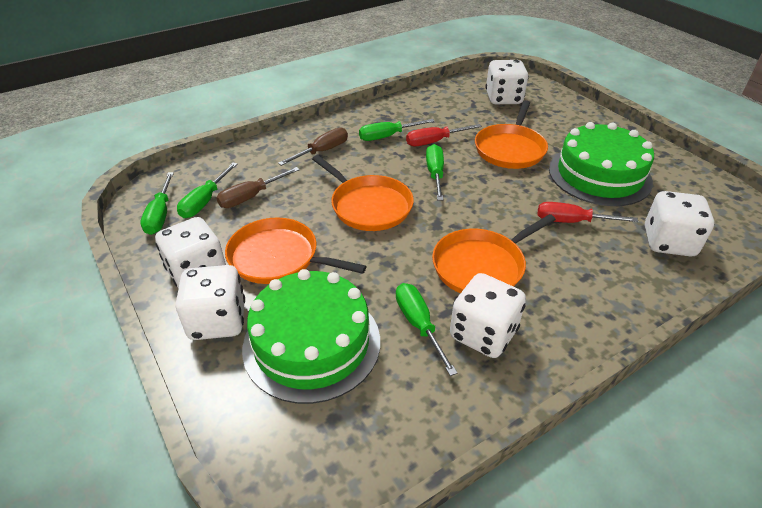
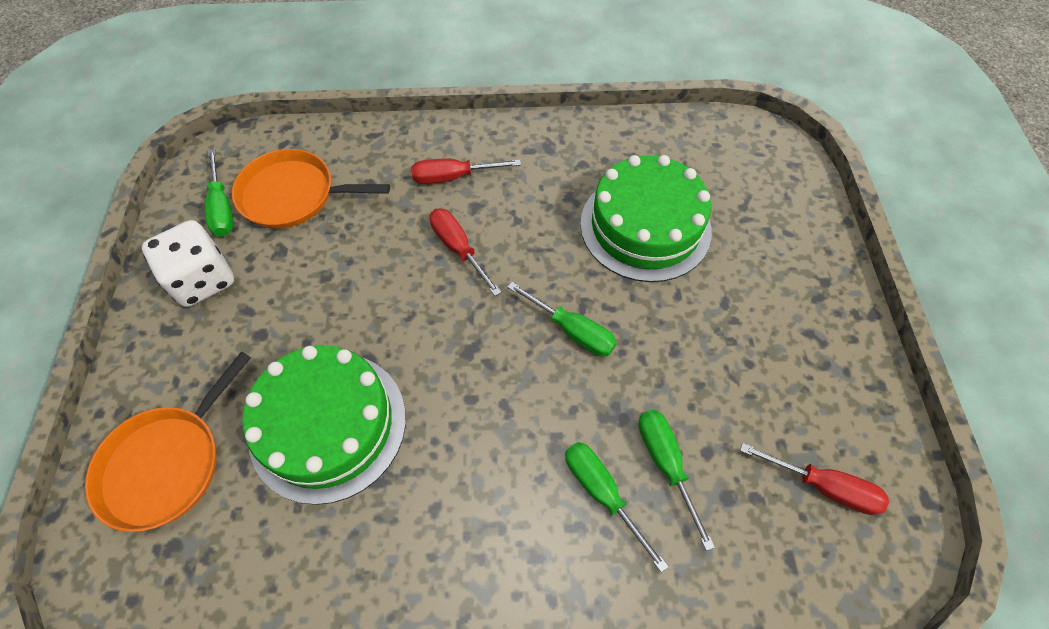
brown screwdriver: [216,167,300,208] [278,127,348,166] = 2 -> none = 0
green screwdriver: [140,172,174,235] [177,162,238,218] [359,119,435,141] [396,283,457,376] [426,144,444,200] = 5 -> [205,149,234,237] [507,282,617,357] [565,442,669,573] [638,410,715,551] = 4
orange pan: [225,218,366,284] [312,155,414,231] [432,214,556,293] [475,100,548,169] = 4 -> [85,351,251,532] [232,149,390,229] = 2
red screwdriver: [406,124,482,146] [538,202,638,223] = 2 -> [411,158,521,184] [429,208,501,296] [740,443,889,515] = 3
white dice: [155,217,226,288] [176,265,245,340] [450,273,526,358] [485,60,529,104] [645,191,714,257] = 5 -> [142,220,234,307] = 1

